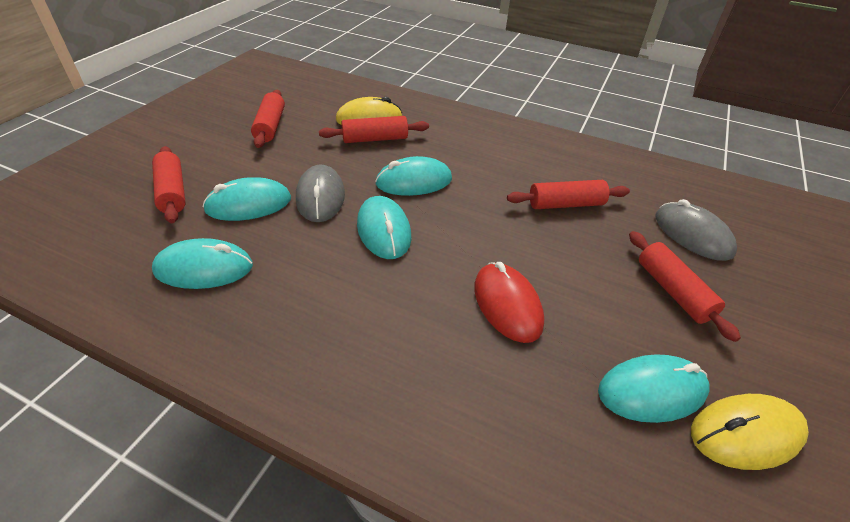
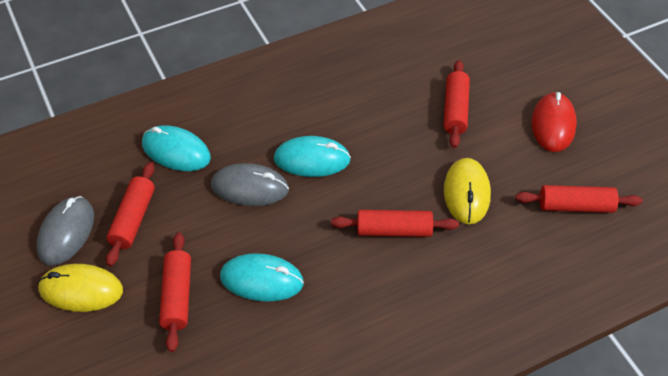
turquoise mouse: [152,238,253,289] [203,177,291,221] [357,196,412,259] [375,156,452,196] [598,354,710,423] = 5 -> [142,125,211,171] [220,253,304,302] [274,136,351,177] = 3

